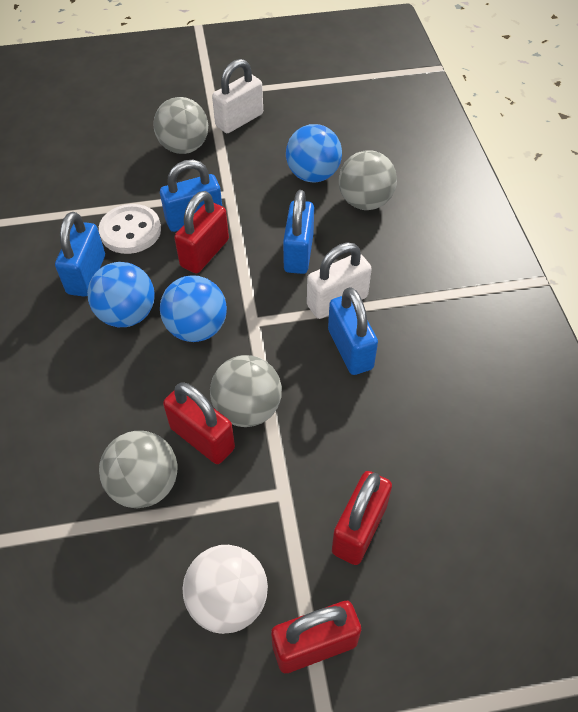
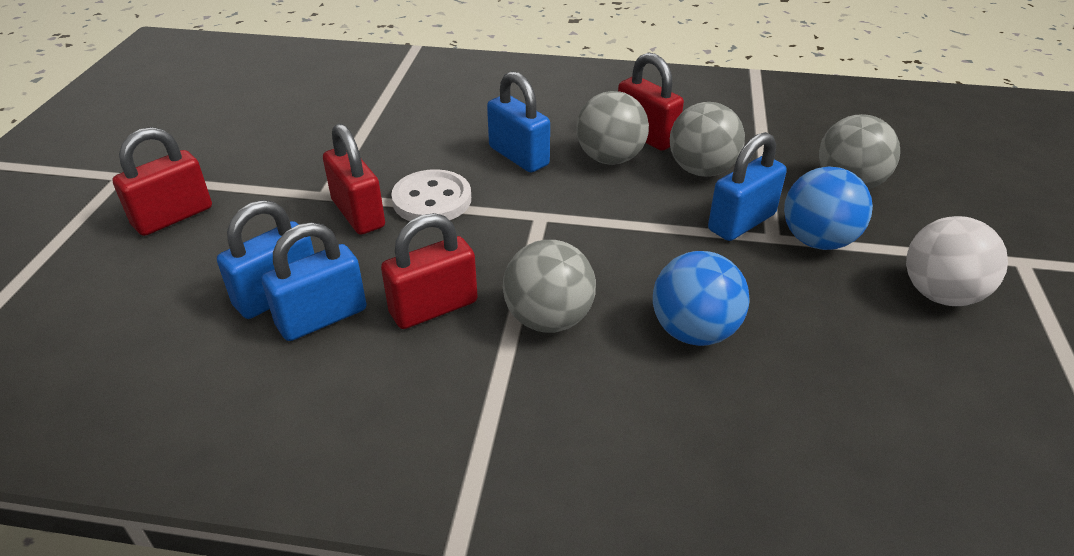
blue ball: [87,262,154,327] [160,276,227,342] [286,124,342,183] = 3 -> [653,251,750,346] [784,167,873,250] = 2
white padlock: [212,59,263,133] [307,242,372,319] = 2 -> none = 0

